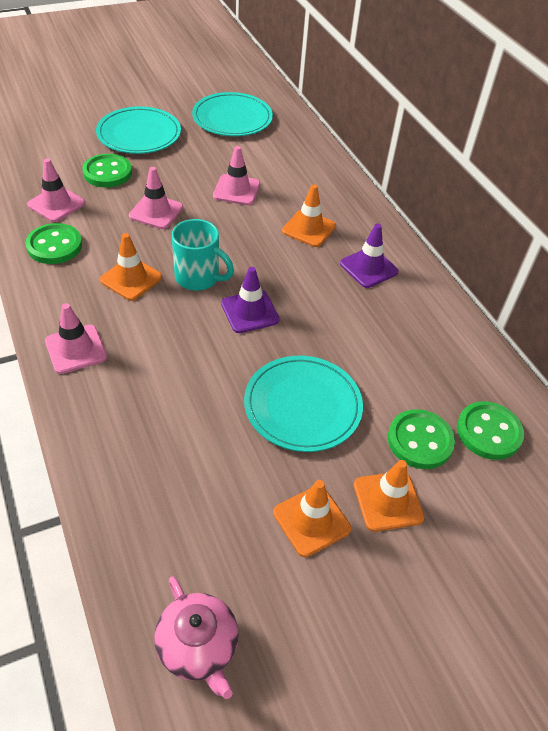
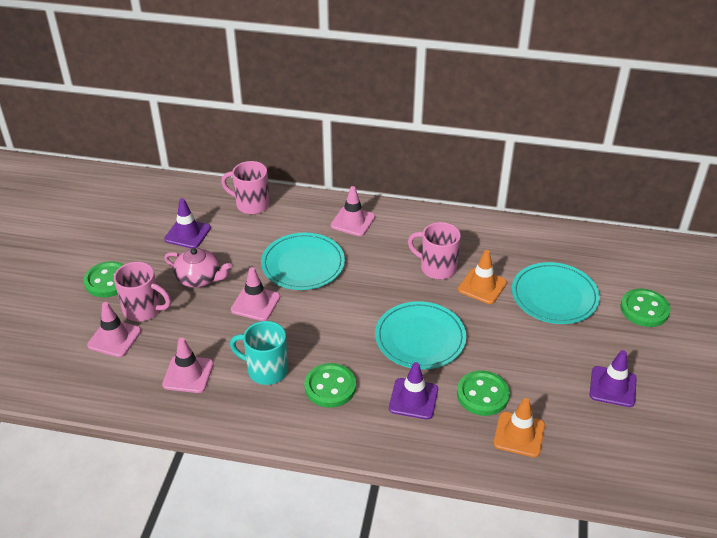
orange traffic cone: [100,233,162,301] [273,480,351,557] [282,184,336,247] [354,460,425,532] = 4 -> [458,250,507,304] [494,398,545,457] = 2
pink mug: none = 0 -> [114,262,171,322] [221,161,270,214] [408,222,461,279] = 3
purple traffic cone: [221,267,280,333] [340,223,398,288] = 2 -> [164,198,211,248] [389,362,438,420] [590,350,637,407] = 3

